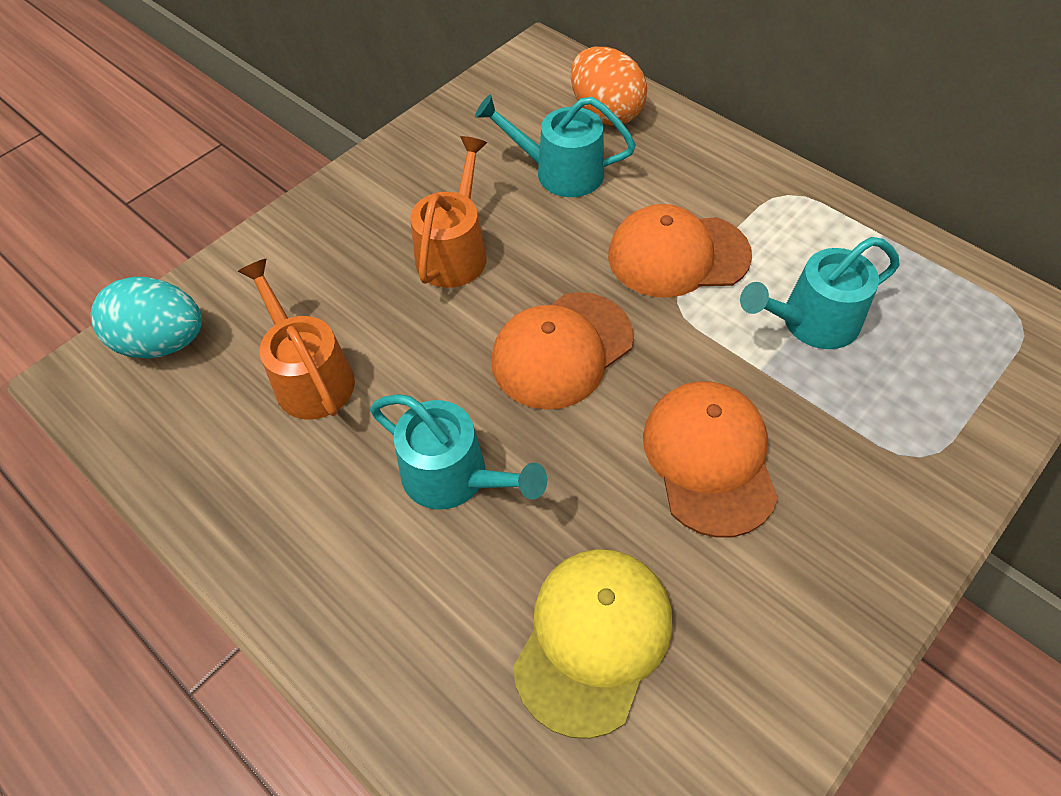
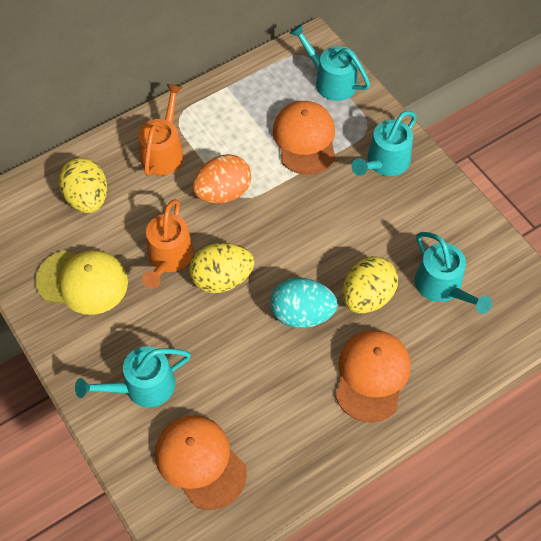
turquoise watering can: [370,394,547,509] [475,95,636,197] [740,237,899,349] = 3 -> [75,346,191,407] [289,24,370,101] [352,111,417,176] [415,232,492,314] = 4
yellow egg: none = 0 -> [59,158,107,213] [189,243,254,293] [342,256,398,314] = 3

